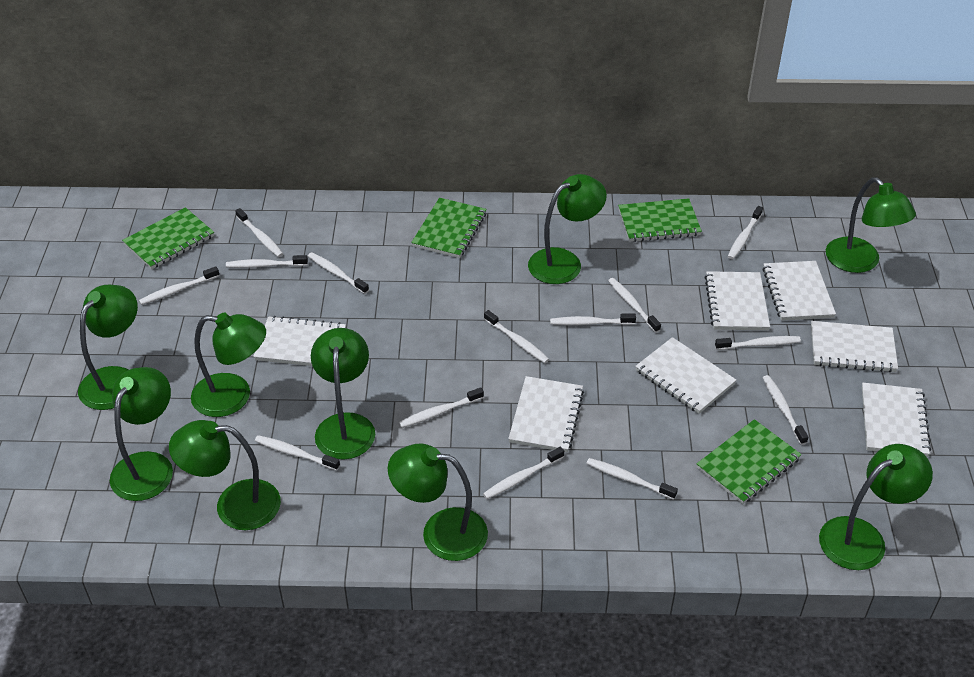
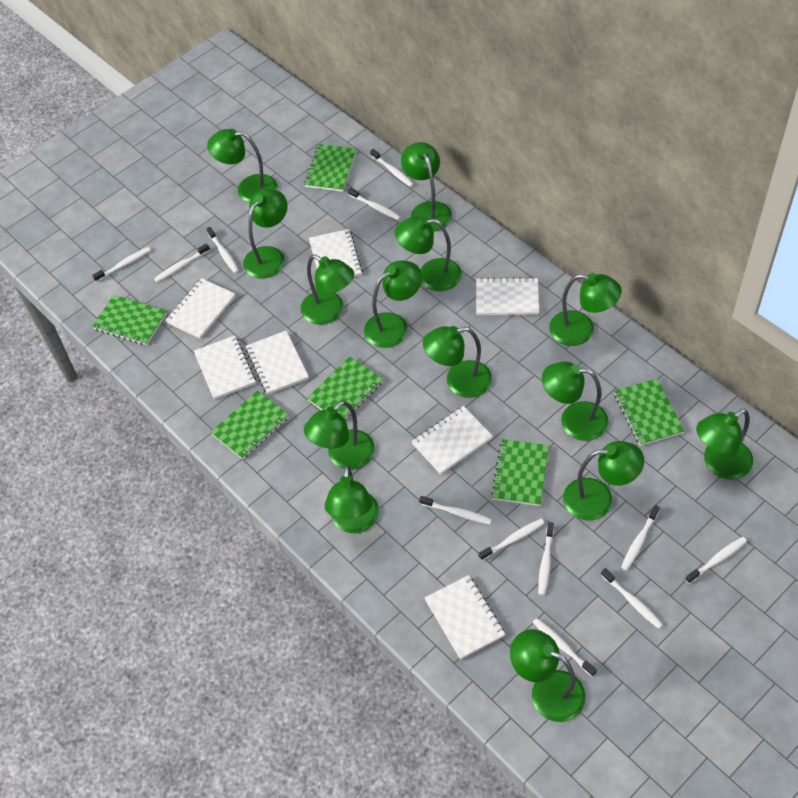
green lamp: [78,285,138,410] [110,367,173,501] [169,420,281,530] [191,313,266,417] [311,328,375,460] [388,444,488,561] [528,174,607,284] [819,444,933,570] [826,177,916,273] = 9 -> [207,129,277,203] [243,189,288,279] [301,254,354,325] [304,401,375,470] [325,465,379,533] [364,261,422,348] [395,216,462,291] [401,142,452,232] [423,326,492,398] [510,629,586,722] [542,362,609,441] [549,273,622,346] [563,441,644,521] [696,409,753,480] = 14
green notebook: [122,207,214,269] [411,198,487,258] [618,198,702,242] [697,419,802,504] = 4 -> [92,295,167,345] [210,390,289,459] [304,144,356,192] [307,356,383,421] [491,439,549,506] [614,379,684,446] = 6
white toothbrush: [139,266,219,305] [226,255,308,268] [235,208,283,257] [255,435,340,471] [308,252,369,294] [399,387,484,428] [483,447,564,499] [484,310,549,363] [550,313,636,325] [586,458,678,500] [608,278,661,333] [715,336,801,350] [728,206,763,259] [763,375,808,445] = 14 -> [92,247,151,282] [154,243,210,282] [206,227,239,273] [348,188,400,220] [370,149,414,187] [419,496,492,524] [479,519,544,561] [533,618,597,676] [538,522,554,595] [601,568,663,629] [621,505,660,570] [685,537,747,584] = 12

